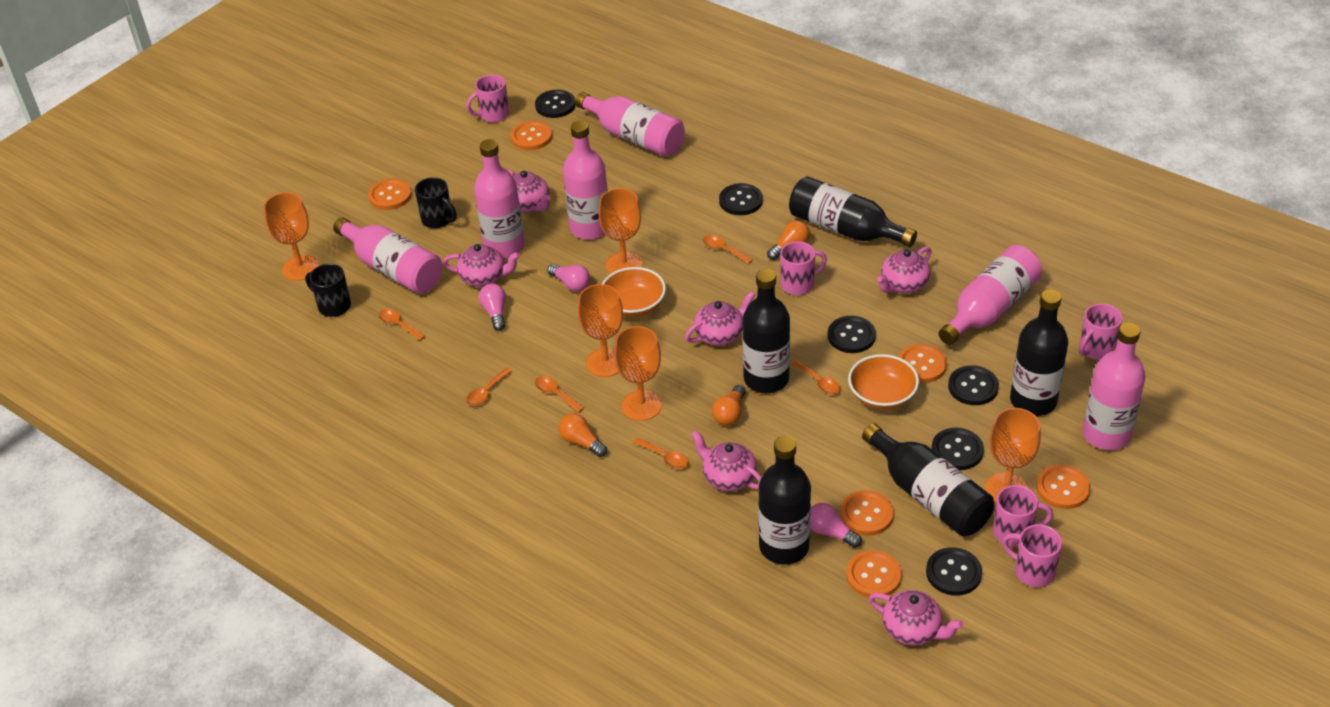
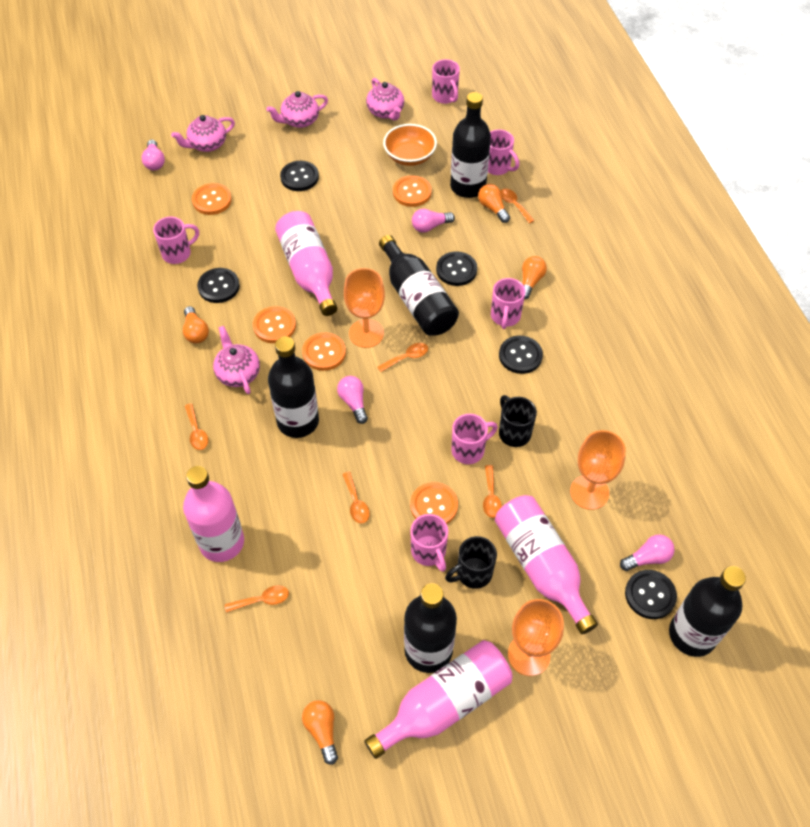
black button: [535,90,576,118] [719,183,763,215] [828,316,876,353] [926,547,982,596] [932,428,984,470] [948,365,999,405] = 6 -> [197,268,240,303] [280,161,319,191] [436,251,477,286] [499,336,543,374] [625,570,677,619] = 5
orange bowl: [602,267,666,317] [848,354,919,410] = 2 -> [383,124,437,166] = 1
orange button: [368,179,412,210] [511,121,552,150] [840,490,894,536] [846,550,902,598] [898,344,947,383] [1036,464,1091,509] = 6 -> [192,183,232,215] [253,306,296,343] [302,333,346,371] [393,176,432,207] [410,482,458,524] = 5
orange goblet: [264,192,319,281] [578,284,623,377] [598,188,643,274] [614,326,662,421] [985,408,1041,503] = 5 -> [344,268,385,348] [508,599,564,676] [570,430,626,510] = 3
orange light bulb: [559,413,607,457] [712,385,746,425] [767,220,810,260] = 3 -> [183,306,209,343] [302,700,338,765] [478,184,510,223] [522,256,547,299] = 4
pink bottle: [333,217,442,294] [474,139,525,258] [563,121,608,240] [575,92,685,157] [939,245,1042,345] [1083,322,1145,450] = 6 -> [183,466,244,562] [275,211,337,316] [364,640,513,759] [495,495,598,634] = 4
pink light bulb: [479,284,506,331] [547,264,590,292] [810,503,862,548] = 3 -> [142,140,165,170] [337,376,368,424] [412,209,455,233] [620,534,675,571] = 4
pink mug: [466,75,509,123] [780,241,827,295] [993,485,1053,547] [1002,524,1062,587] [1079,303,1123,360] = 5 -> [153,217,199,264] [410,514,448,572] [432,59,460,104] [451,414,498,464] [488,129,519,175] [491,278,525,329] = 6
pink teapot: [443,244,520,287] [507,170,551,212] [685,291,755,346] [691,430,762,491] [869,590,963,646] [877,247,932,293] = 6 -> [171,115,235,152] [213,326,260,394] [266,91,328,128] [366,78,404,121] = 4

